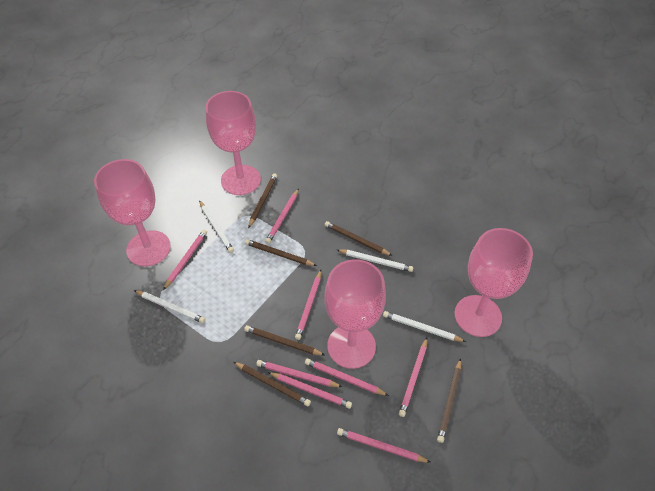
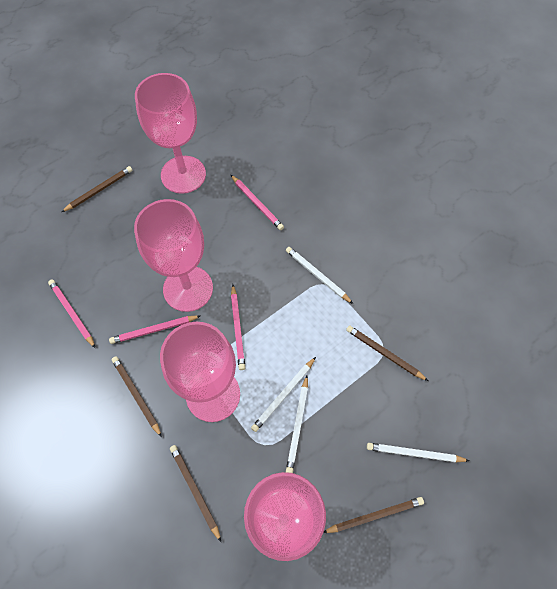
brown pencil: [234,362,311,406] [244,325,325,355] [245,239,317,266] [248,173,277,228] [325,221,392,256] [437,358,461,443] = 6 -> [62,166,133,212] [112,356,162,437] [170,445,221,542] [324,497,424,533] [346,325,428,381] = 5
pink pencil: [163,230,207,290] [256,360,342,387] [265,189,299,244] [268,372,352,409] [295,270,321,340] [305,358,389,396] [337,428,431,463] [399,338,427,417] = 8 -> [48,279,95,348] [109,315,200,344] [231,175,284,230] [231,284,245,370] = 4

